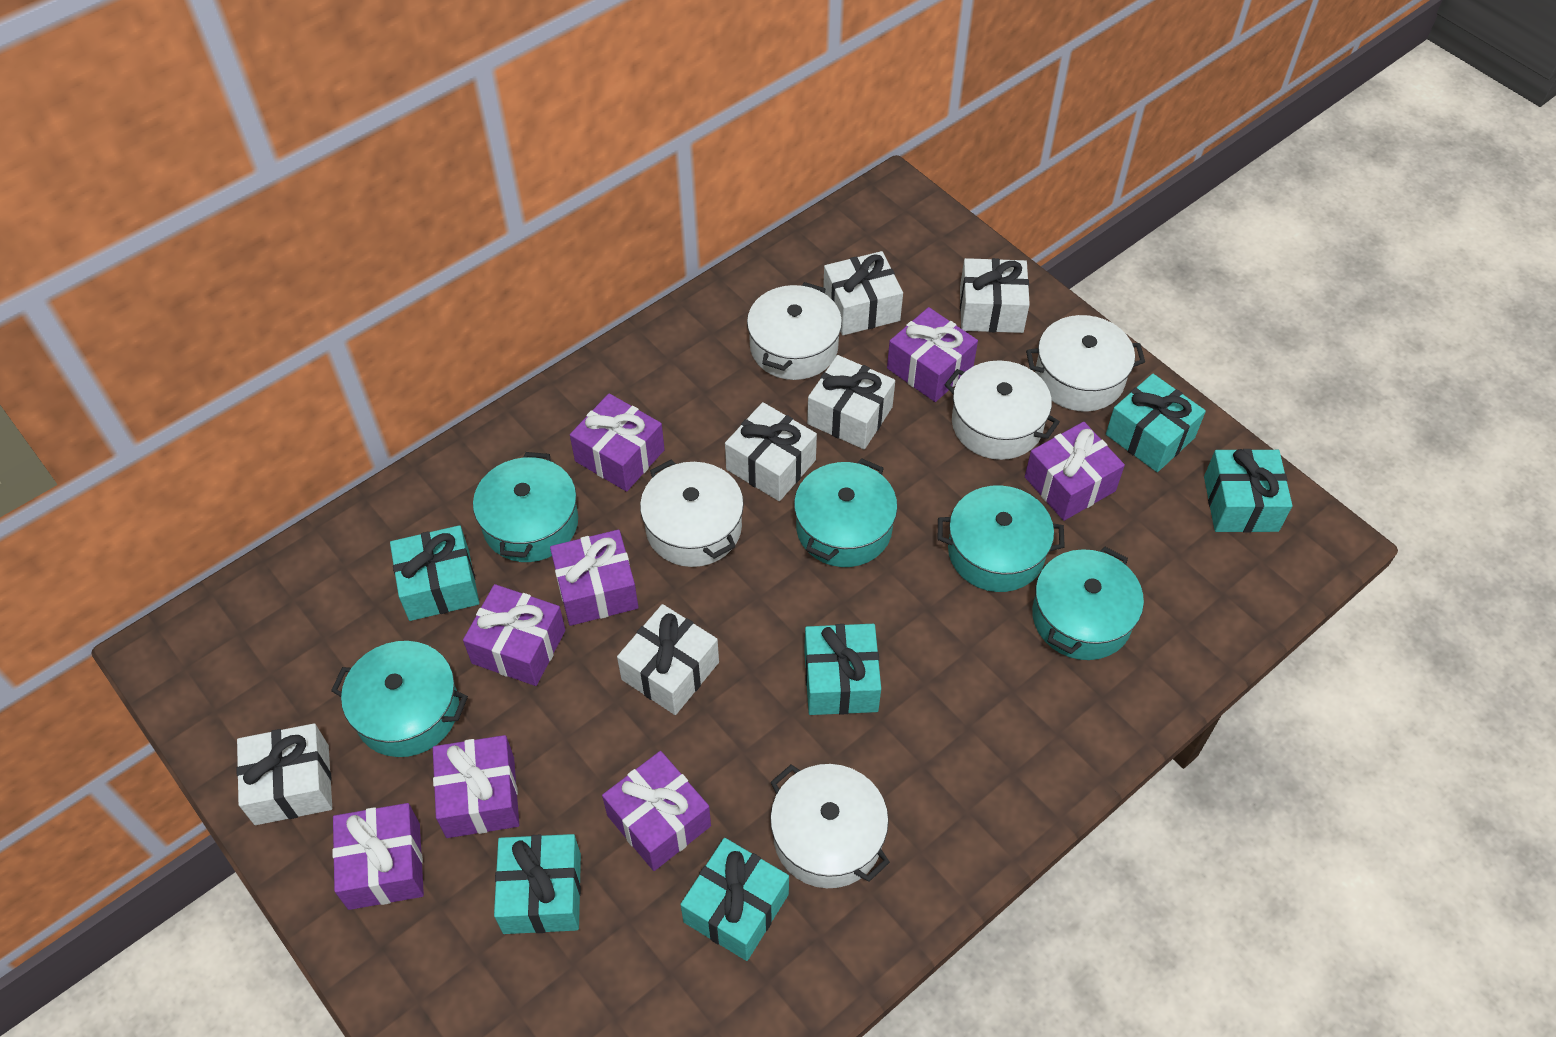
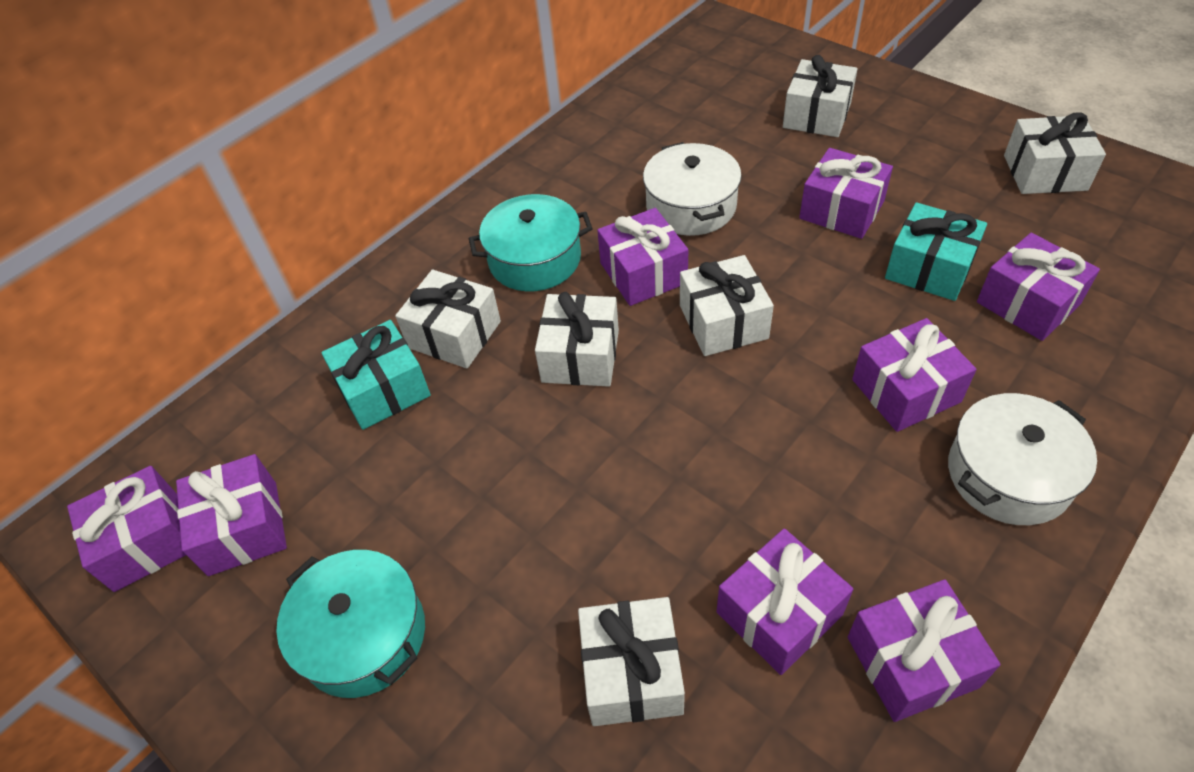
turquoise gift: [390,525,479,621] [494,834,581,934] [680,838,789,961] [804,624,881,715] [1106,374,1206,472] [1204,449,1292,533] = 6 -> [321,320,431,430] [885,202,987,301] = 2
turquoise pot: [331,641,468,757] [473,452,578,562] [794,458,898,567] [938,485,1065,592] [1032,546,1144,660] = 5 -> [276,550,425,698] [469,194,593,291] = 2
white pot: [640,460,744,567] [747,282,842,380] [770,764,890,888] [944,360,1060,460] [1026,315,1145,411] = 5 -> [643,142,742,236] [948,393,1097,525] = 2

